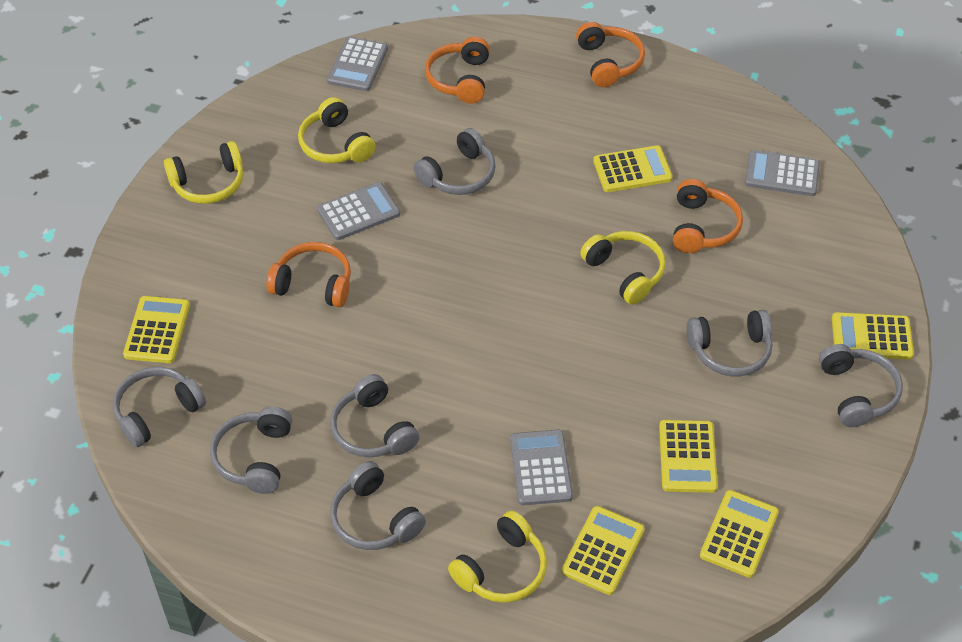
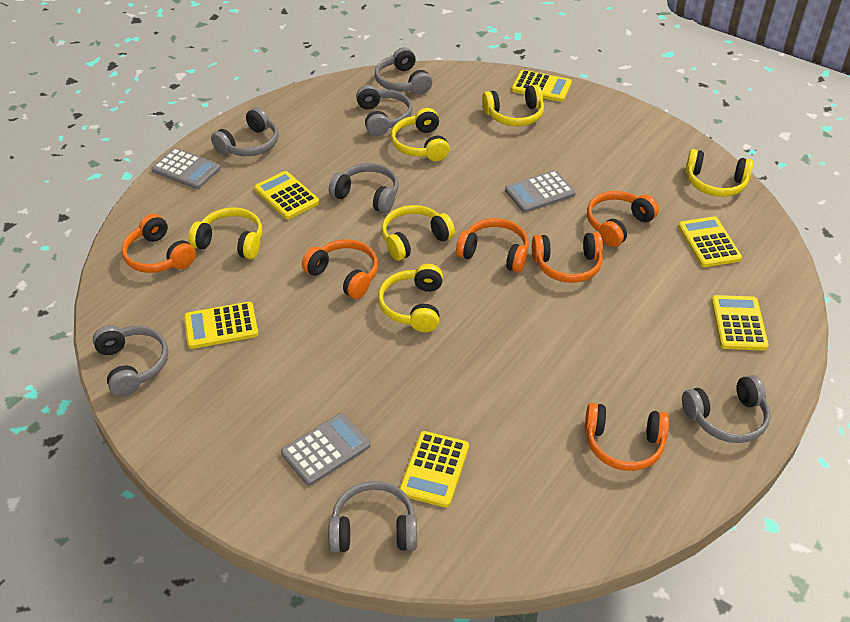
grey calculator: [317,182,400,240] [327,37,388,91] [510,430,573,505] [745,150,820,196] = 4 -> [151,148,221,189] [281,413,370,486] [505,170,576,213] = 3
orange headphones: [266,242,351,308] [425,37,490,104] [576,22,645,87] [673,179,743,253] = 4 -> [121,214,196,273] [302,240,378,299] [456,218,529,273] [532,232,603,283] [585,403,669,471] [587,191,659,247] = 6
yellow headphones: [164,141,243,204] [298,97,375,163] [448,511,547,603] [580,231,666,305] = 4 -> [189,207,262,259] [378,264,443,332] [381,205,455,261] [391,108,450,161] [482,85,544,126] [685,149,753,197] = 6

